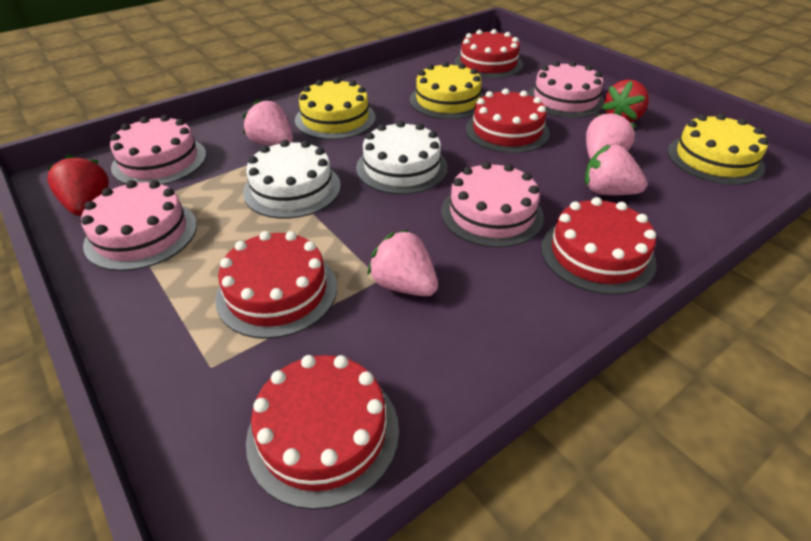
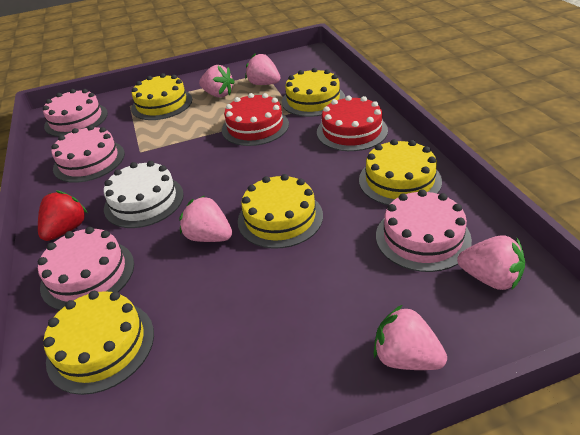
pink strawberry: [243,99,293,146] [367,229,438,296] [585,145,647,195] [586,111,636,159] = 4 -> [179,195,232,242] [199,65,235,97] [245,54,281,85] [373,305,447,370] [457,235,525,290] = 5
red cake: [215,231,337,339] [246,355,399,510] [455,29,523,78] [466,88,550,153] [541,197,657,295] = 5 -> [222,93,289,146] [317,96,388,151] = 2
red strawberry: [48,154,109,216] [602,79,649,123] = 2 -> [38,191,88,241] = 1
white cake: [243,140,341,219] [356,121,448,195] = 2 -> [104,161,184,228] = 1
yellow cake: [295,78,376,140] [410,62,484,119] [667,114,769,185] = 3 -> [43,291,154,395] [131,73,192,120] [238,174,323,249] [282,68,345,117] [359,139,442,205] = 5

